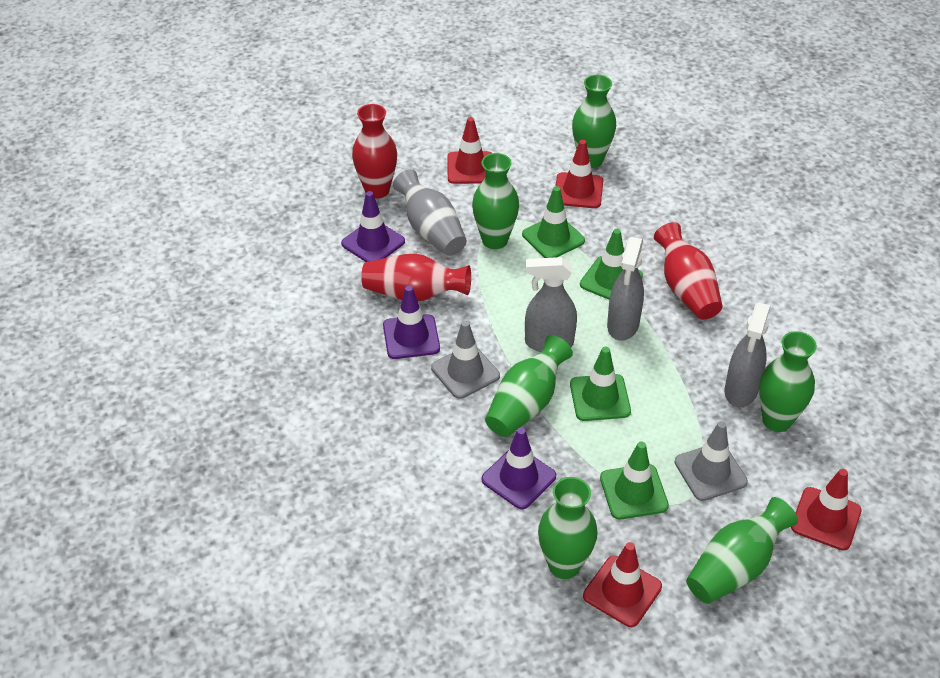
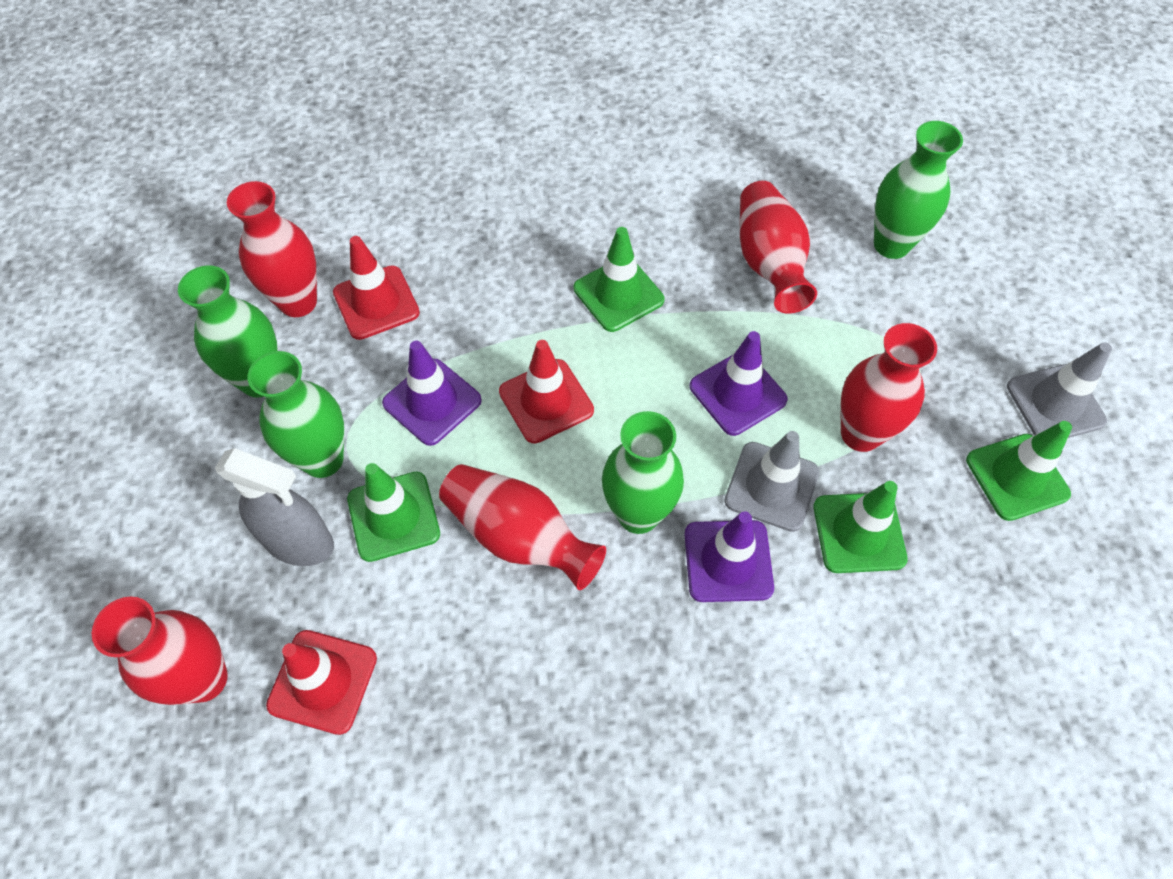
green vase: [472,153,519,249] [485,335,573,437] [538,477,598,579] [572,75,616,168] [686,497,798,604] [759,331,817,432] = 6 -> [178,265,278,398] [248,351,344,478] [602,411,684,534] [874,121,963,259] = 4
grey spray bottle: [525,257,577,352] [607,237,644,341] [725,302,771,407] = 3 -> [215,448,334,566] = 1
grey vase: [393,169,467,256] = 1 -> none = 0
red traffic cone: [447,117,492,184] [555,140,603,208] [583,542,662,627] [791,469,862,551] = 4 -> [266,630,377,735] [333,236,420,340] [499,340,594,444] = 3
red vase: [352,104,397,199] [361,253,471,301] [654,222,722,320] = 3 -> [92,597,228,705] [227,181,317,317] [439,464,606,590] [740,181,817,314] [840,323,937,452] = 5

